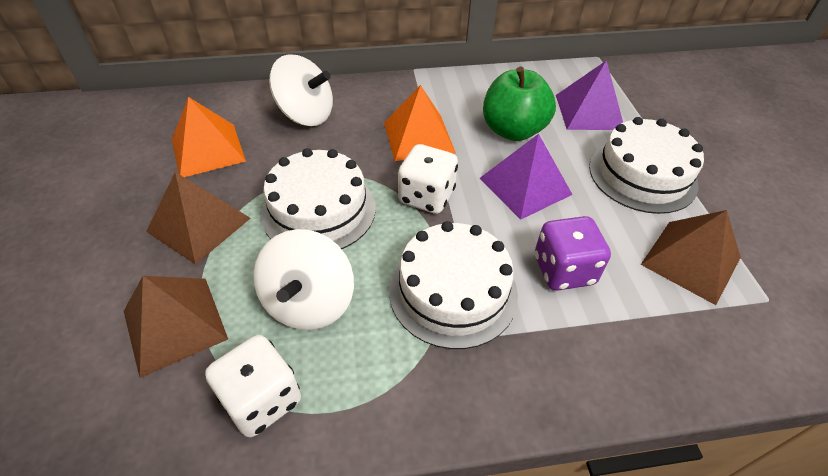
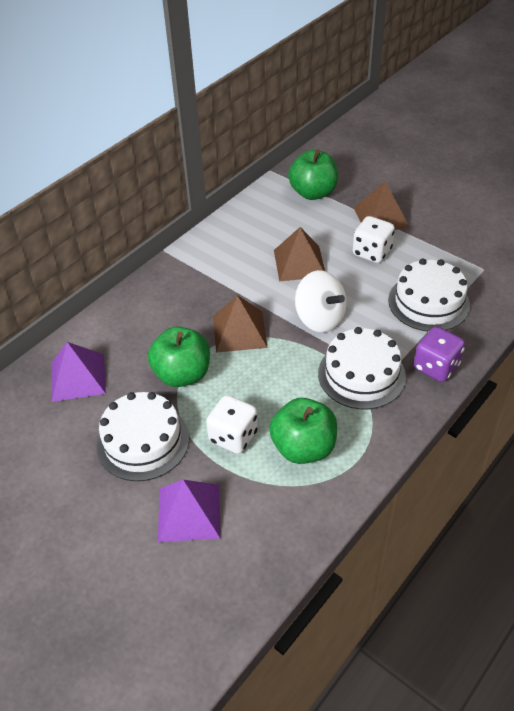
green apple: [483,66,556,141] = 1 -> [148,326,210,387] [269,398,337,464] [288,149,338,200] = 3
orange pyramid: [172,97,246,177] [384,85,456,161] = 2 -> none = 0
white spinning top: [253,229,354,330] [269,54,333,126] = 2 -> [295,270,347,333] = 1

